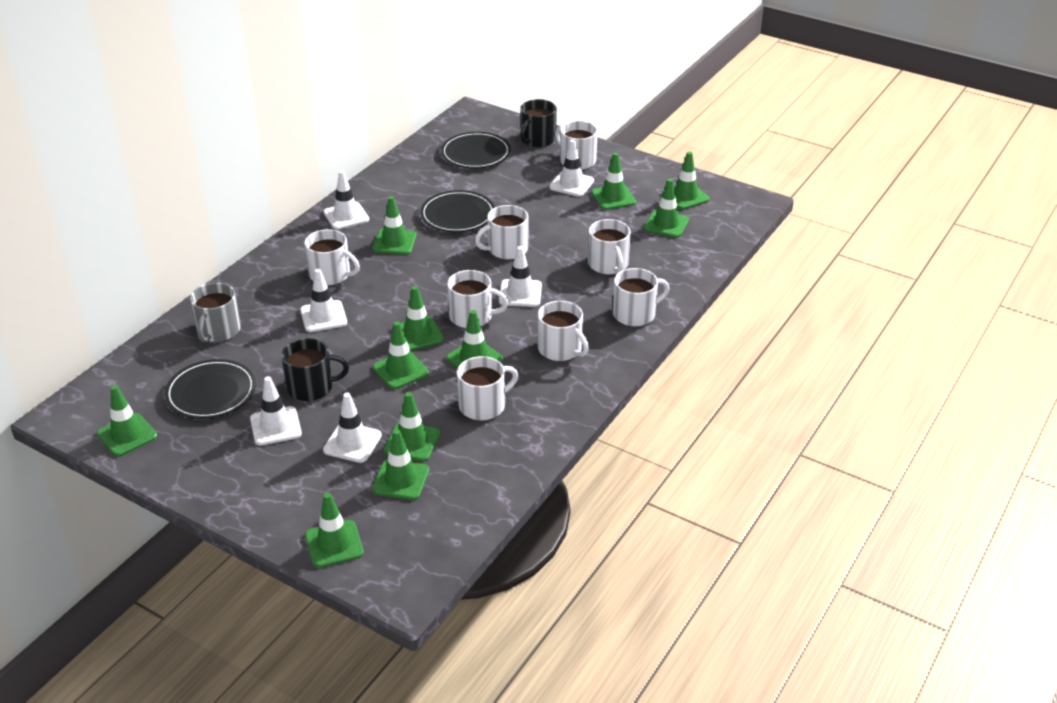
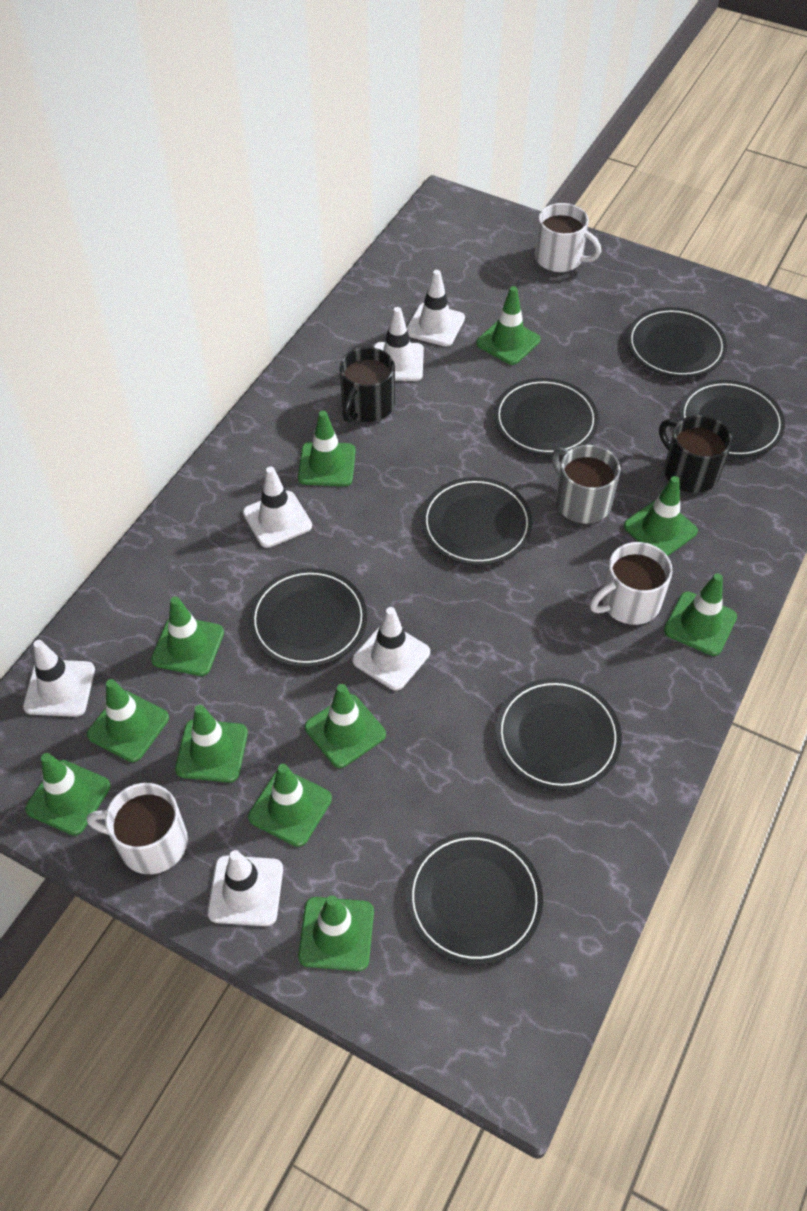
black plate: [165,359,256,419] [420,190,495,232] [441,132,511,169] = 3 -> [249,568,367,668] [406,832,543,965] [421,477,533,566] [494,378,599,456] [495,678,622,791] [627,307,727,378] [679,380,785,458] = 7
white mug: [304,229,360,285] [447,270,508,328] [457,356,518,420] [475,205,529,259] [538,301,589,361] [555,121,598,170] [588,219,631,274] [613,268,670,326] = 8 -> [87,783,188,874] [535,203,601,272] [590,542,673,625] = 3

